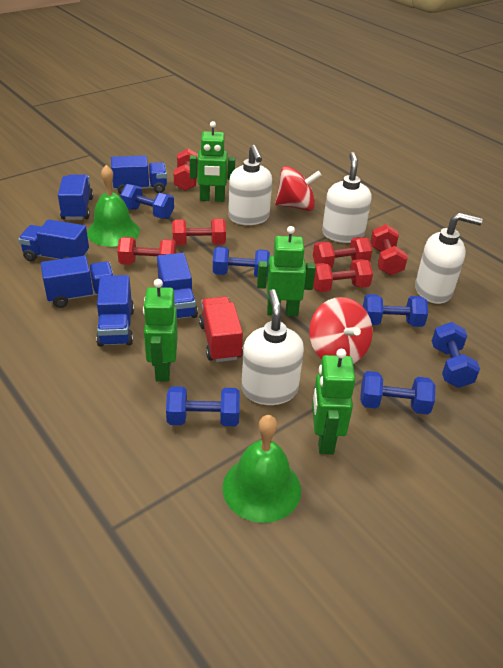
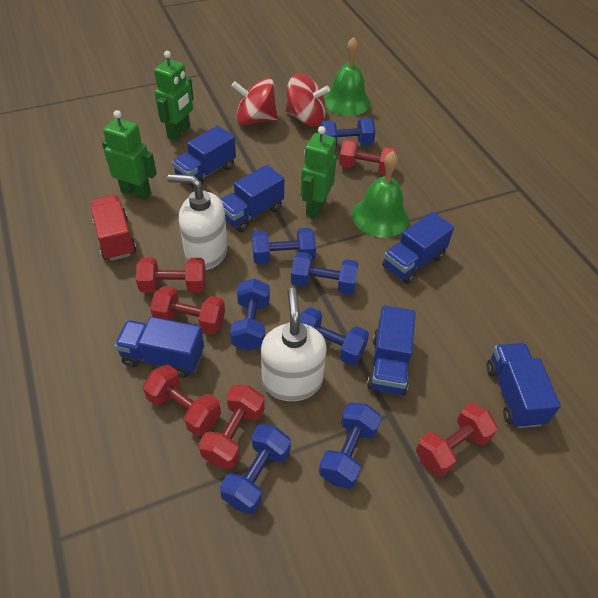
blue dumbbell: [120,184,174,219] [166,386,240,426] [213,247,270,277] [360,371,435,415] [363,294,428,327] [432,322,480,388] = 6 -> [220,424,291,514] [230,278,270,351] [252,228,316,264] [291,252,359,295] [300,307,369,366] [319,402,381,489] [320,118,376,146] = 7
green robot: [143,279,178,381] [190,121,235,202] [257,226,316,316] [312,349,356,455] = 4 -> [102,110,157,200] [154,51,194,140] [301,126,337,218] = 3
white soap dispenser: [228,145,272,225] [241,289,304,405] [322,152,372,243] [415,213,483,304] = 4 -> [167,174,228,270] [261,288,326,401] = 2

